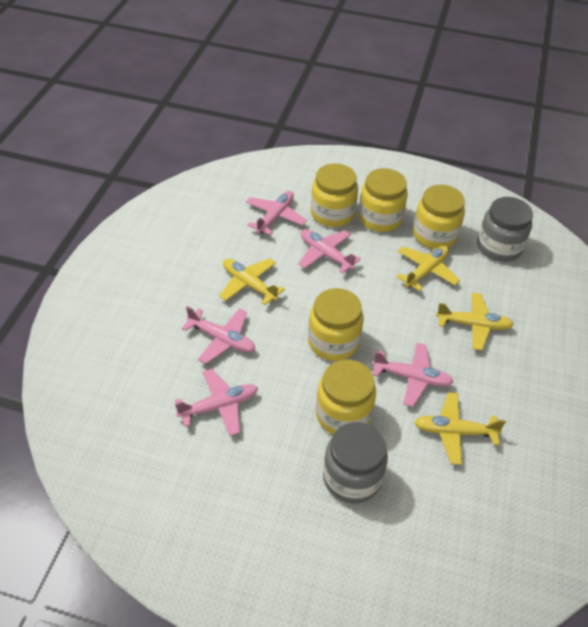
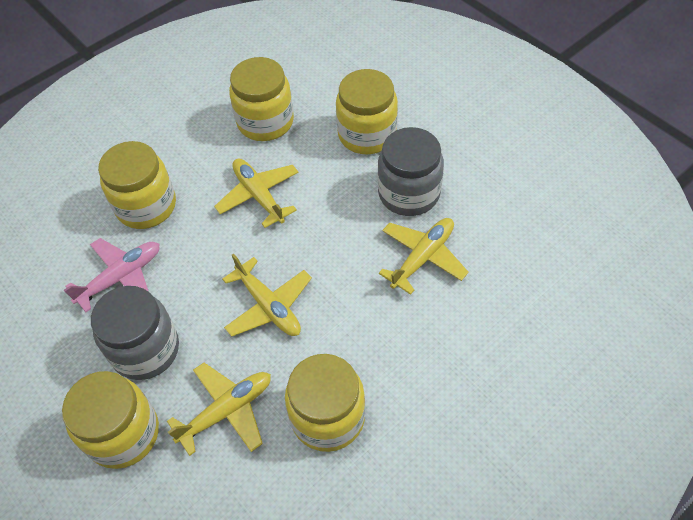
pink plane: [175,369,258,436] [182,306,255,364] [246,191,307,235] [298,229,361,274] [372,343,454,407] = 5 -> [64,238,159,312] = 1

